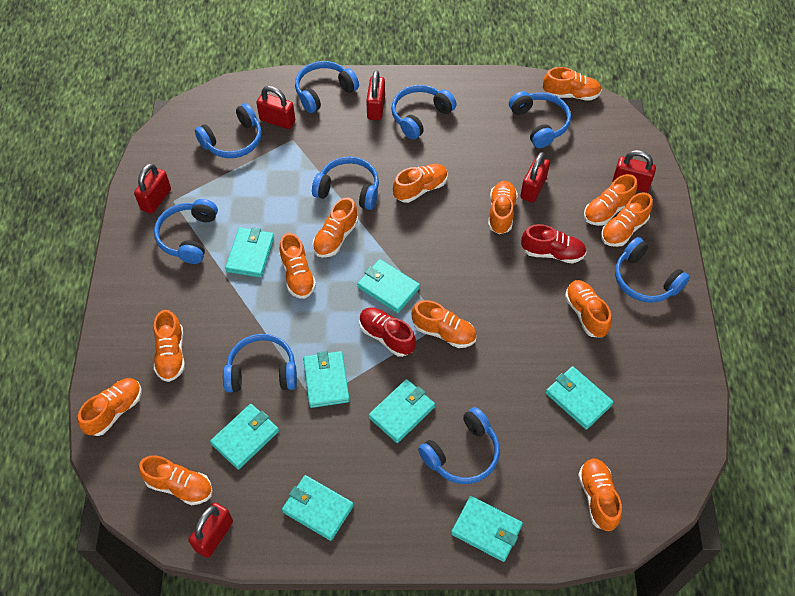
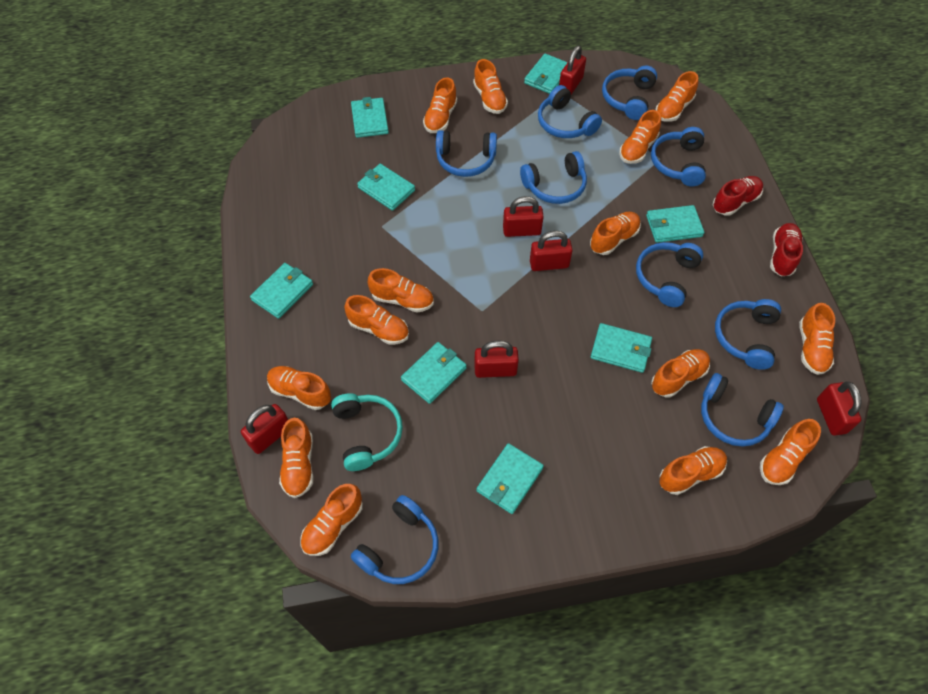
orange shoe: [78,378,141,436] [138,456,212,505] [154,310,185,382] [279,233,316,299] [312,197,358,258] [393,164,448,203] [412,300,476,348] [488,181,518,234] [543,67,602,101] [565,280,612,337] [578,458,622,531] [584,174,637,226] [601,192,653,247] = 13 -> [267,366,331,410] [279,418,314,498] [300,484,363,556] [344,295,409,345] [368,268,434,312] [423,77,457,133] [473,59,508,114] [590,212,641,255] [619,110,661,164] [651,349,710,398] [656,71,698,122] [660,446,727,495] [760,419,821,485] [799,303,835,375] = 14
turquoise headphones: none = 0 -> [331,393,403,471] = 1

